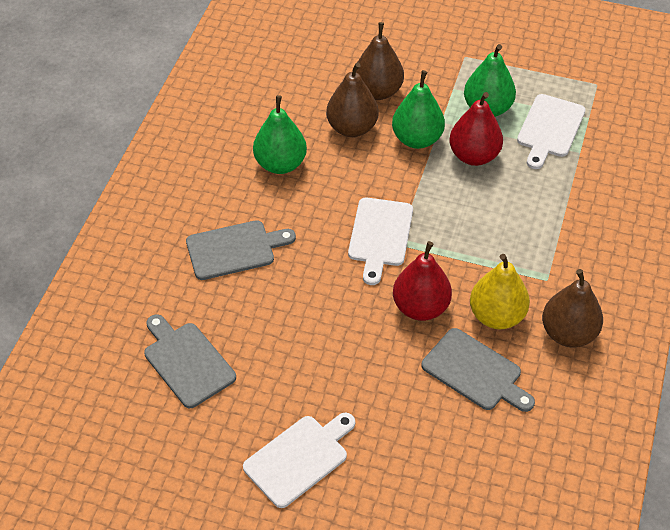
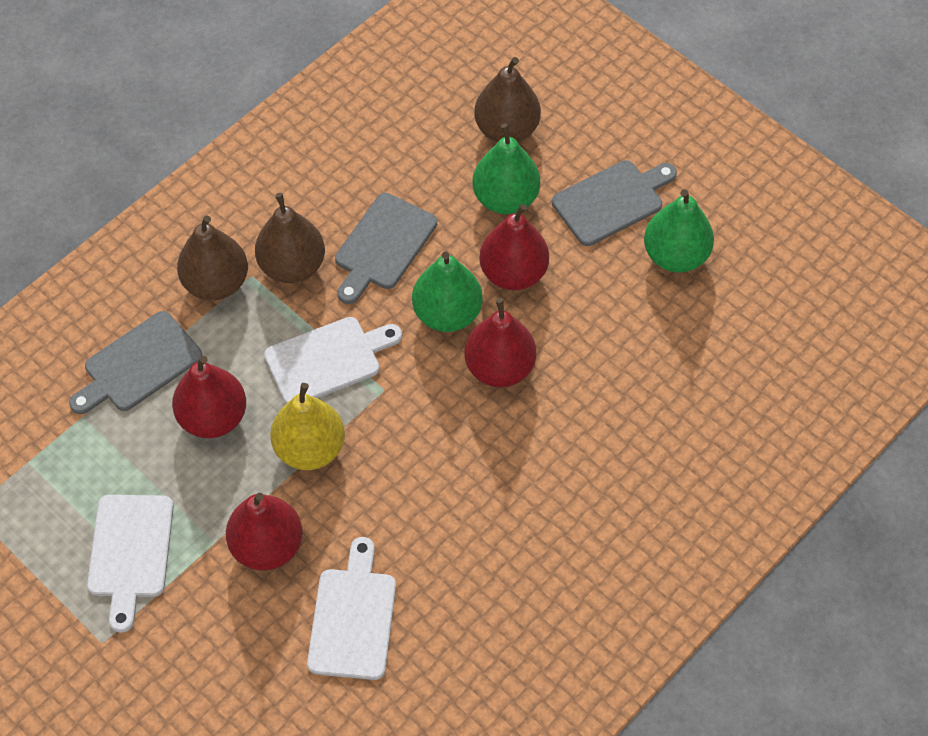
red pear: [393,241,452,321] [449,92,503,166] = 2 -> [172,356,246,438] [226,493,303,571] [464,298,536,387] [479,204,549,290] = 4

